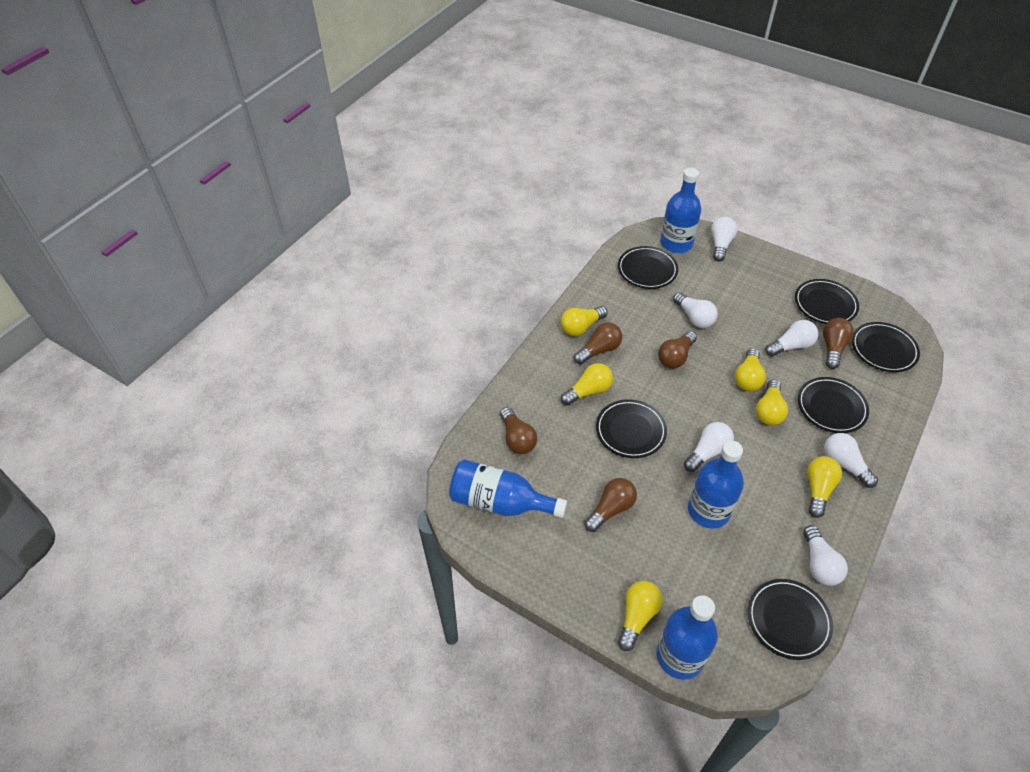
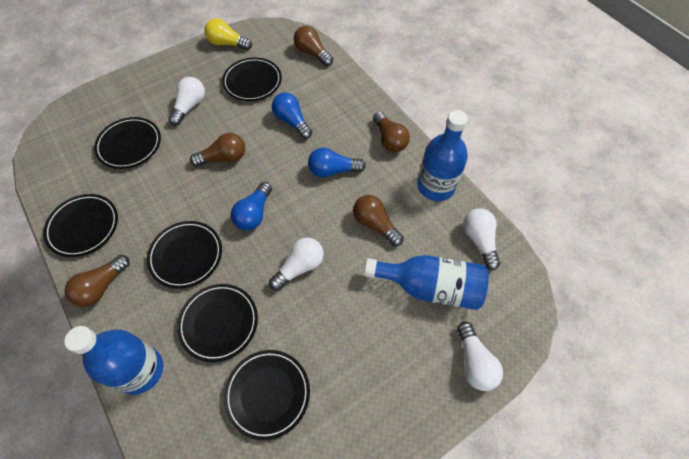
blue bottle: [449,459,567,518] [657,595,718,680] [660,168,701,253] [688,441,744,528] = 4 -> [64,326,163,395] [364,255,489,310] [417,110,468,201] = 3
blue light bulb: none = 0 -> [231,182,272,231] [272,92,312,139] [308,148,366,178] = 3
white light bulb: [673,292,718,328] [684,422,734,472] [711,217,737,262] [765,320,818,357] [804,525,848,586] [824,433,878,488] = 6 -> [168,77,205,126] [269,237,324,291] [457,322,503,391] [463,208,500,270] = 4
yellow light bulb: [561,306,607,336] [561,363,613,406] [618,581,662,651] [735,348,766,391] [756,380,788,425] [807,456,842,518] = 6 -> [204,18,252,50] = 1

